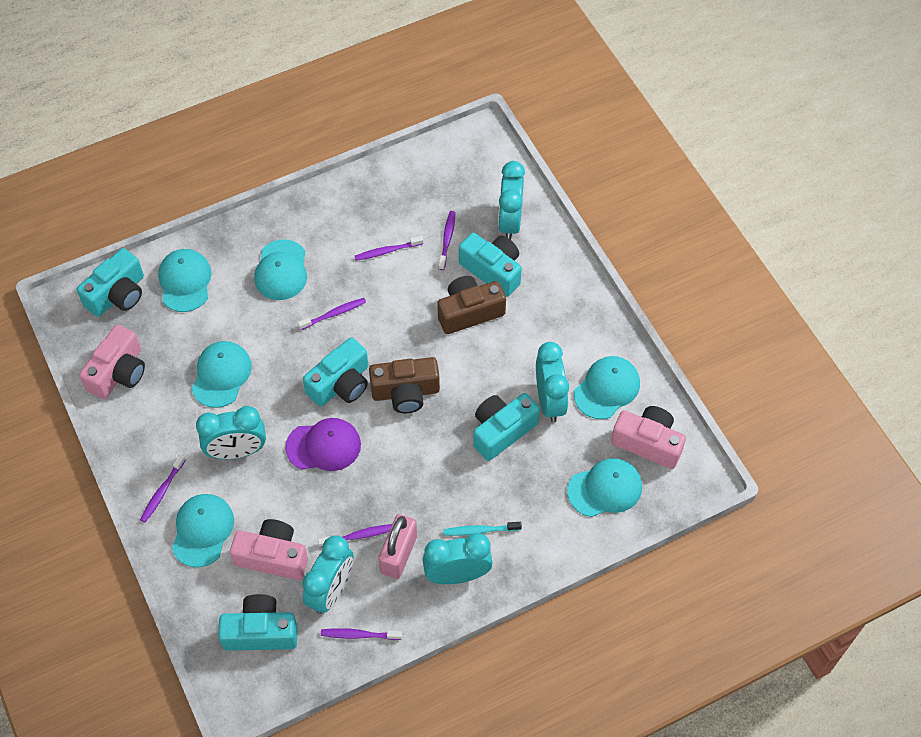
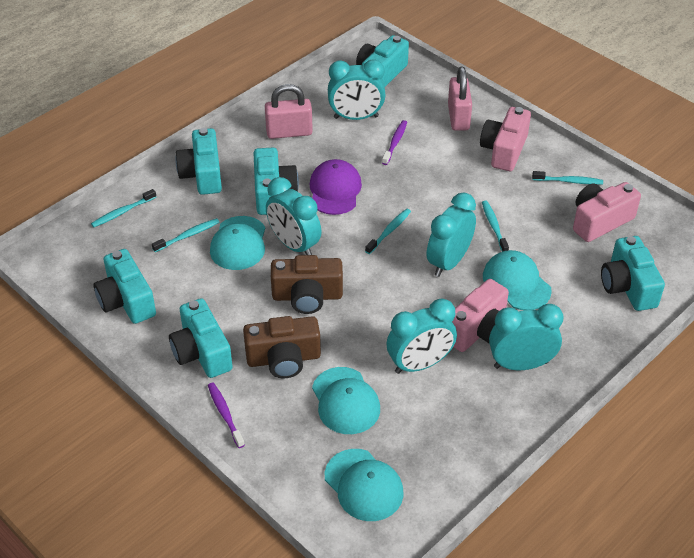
pink padlock: [379,514,417,579] = 1 -> [265,84,313,139] [448,67,472,131] = 2
purple toothbrush: [140,454,186,522] [298,298,366,330] [318,524,392,547] [321,628,402,640] [355,236,424,261] [438,211,455,270] = 6 -> [208,383,245,448] [382,120,407,165] = 2
turquoise camera: [77,248,144,317] [218,594,298,651] [303,338,368,407] [459,233,522,297] [473,393,540,461] = 5 -> [94,249,156,324] [169,298,233,378] [175,128,222,195] [254,148,299,215] [356,35,409,87] [601,236,665,311] = 6
turquoise cap: [158,249,212,312] [172,494,234,567] [192,341,252,408] [255,239,307,300] [567,458,642,517] [574,356,640,419] = 6 -> [210,216,265,270] [312,367,380,434] [325,449,404,521] [483,250,552,310] = 4
turquoise toothbrush: [443,522,522,536] = 1 -> [91,189,156,227] [152,218,219,252] [365,209,411,254] [482,201,509,252] [532,171,603,185] = 5

